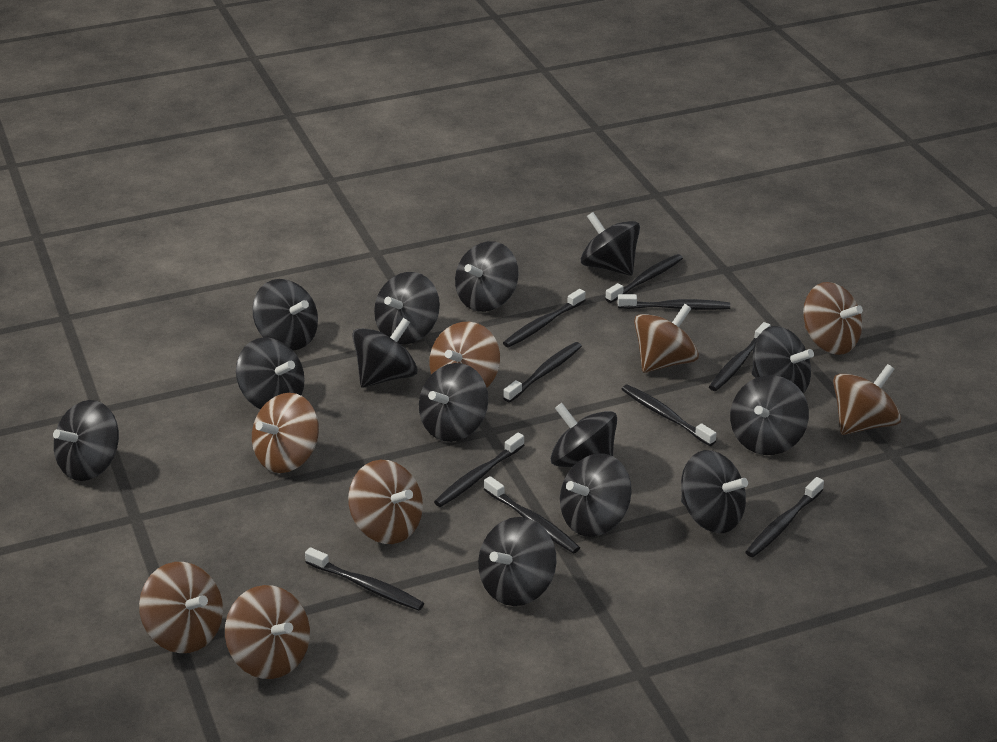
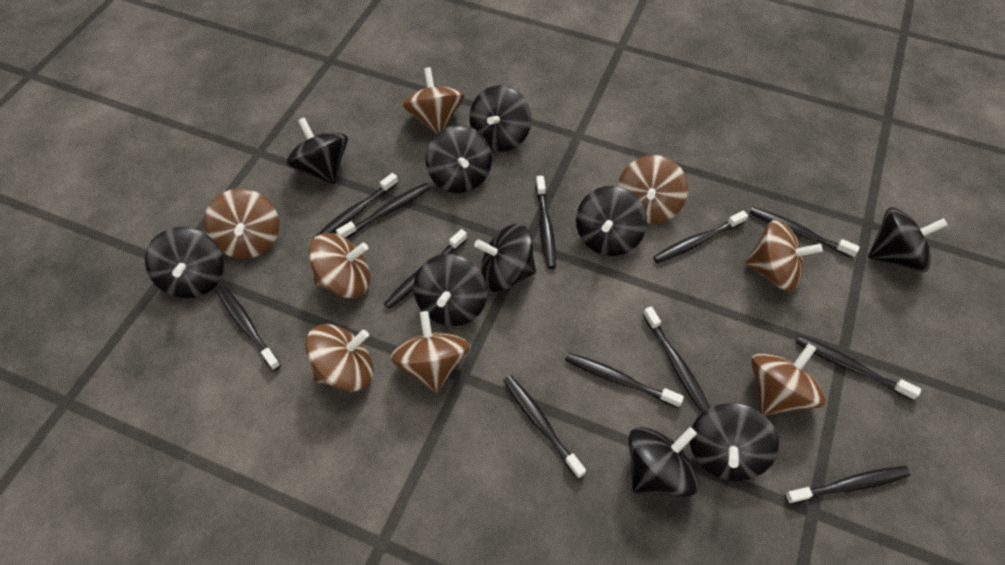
black spinning top: [53,400,119,481] [236,337,305,409] [252,279,318,350] [352,318,418,387] [374,272,440,344] [419,363,488,442] [455,241,519,312] [478,517,556,606] [550,403,617,467] [560,453,632,537] [581,212,640,276] [681,450,748,533] [730,375,809,455] [752,326,814,394] = 14 -> [145,227,224,298] [286,117,348,184] [414,254,487,326] [426,125,492,193] [469,85,532,152] [474,224,536,292] [576,186,647,256] [628,427,699,497] [690,403,779,481] [868,208,948,272] = 10
black toothbrush: [305,547,424,611] [434,433,524,507] [484,476,580,554] [503,289,585,348] [503,342,582,402] [605,254,683,303] [618,294,730,310] [622,385,716,446] [709,322,771,391] [746,477,824,557] = 10 -> [216,285,281,371] [313,173,398,239] [336,183,430,239] [384,229,467,309] [503,375,586,479] [536,176,556,269] [565,353,684,408] [643,306,710,413] [653,211,748,264] [750,207,860,258] [785,466,910,504] [796,336,921,400] = 12

